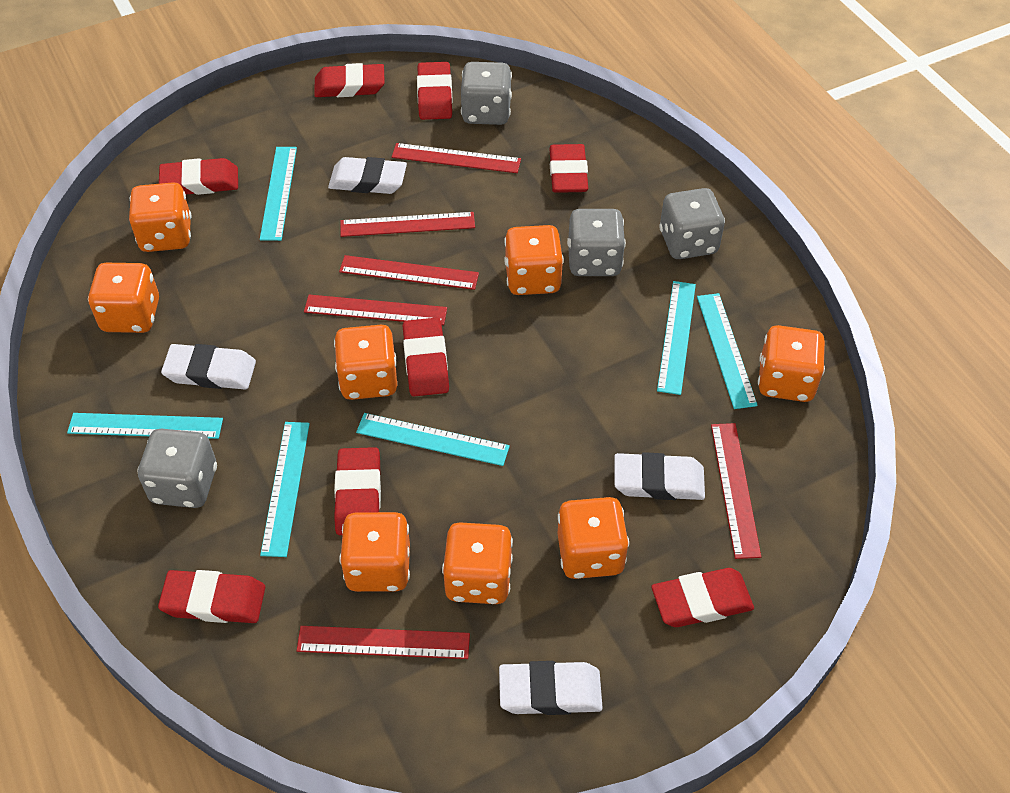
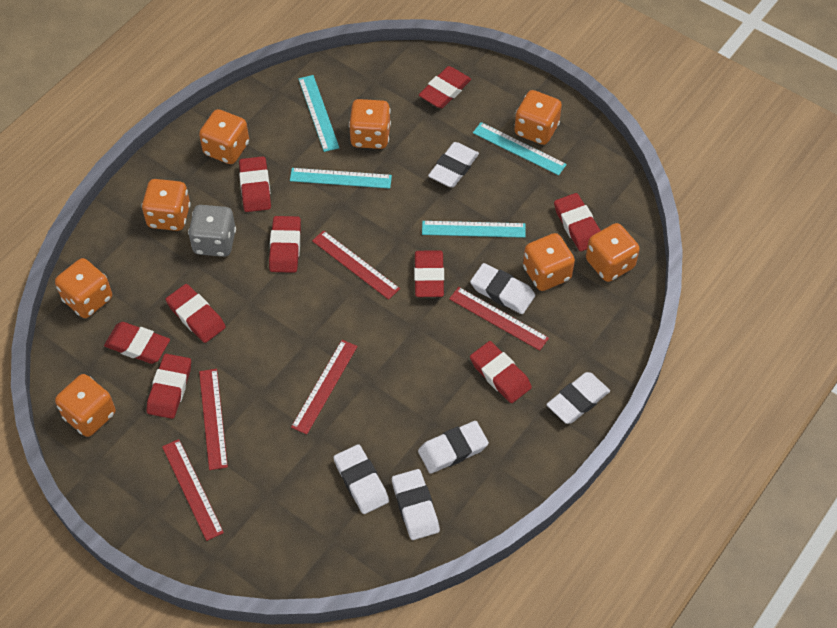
grey dice: [137,428,217,508] [461,62,512,125] [567,209,626,276] [659,188,725,259] = 4 -> [188,205,236,257] = 1
red eraser: [158,570,265,623] [159,158,238,195] [314,63,385,97] [334,447,381,535] [403,318,449,396] [417,62,453,120] [549,144,588,193] [652,568,754,627] = 8 -> [104,322,170,364] [147,354,191,419] [166,284,226,343] [239,156,271,212] [269,216,301,273] [414,251,444,297] [419,66,471,108] [470,341,532,403] [554,193,601,251] = 9
red ruler: [297,626,470,659] [304,295,447,325] [339,255,479,290] [340,212,475,237] [392,143,521,173] [711,423,761,559] = 6 -> [162,439,224,541] [199,369,228,470] [291,340,358,434] [312,230,400,300] [449,287,549,351] = 5
turquoise ruler: [67,413,223,439] [260,147,297,241] [260,422,310,557] [356,413,510,466] [657,281,696,395] [697,293,758,409] = 6 -> [290,168,392,189] [298,75,339,152] [422,221,526,238] [473,122,567,175] = 4
white eraser: [161,344,256,389] [328,157,407,194] [499,661,603,715] [614,452,705,500] = 4 -> [333,444,389,514] [392,469,440,540] [418,421,489,474] [428,142,479,187] [470,263,535,314] [547,372,610,424] = 6

